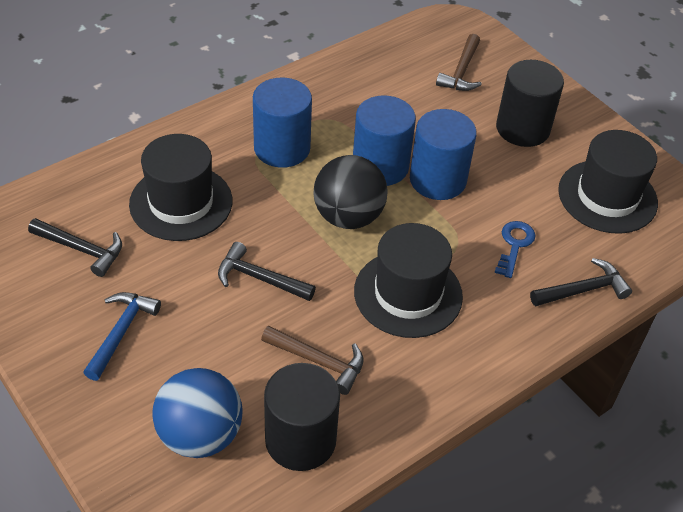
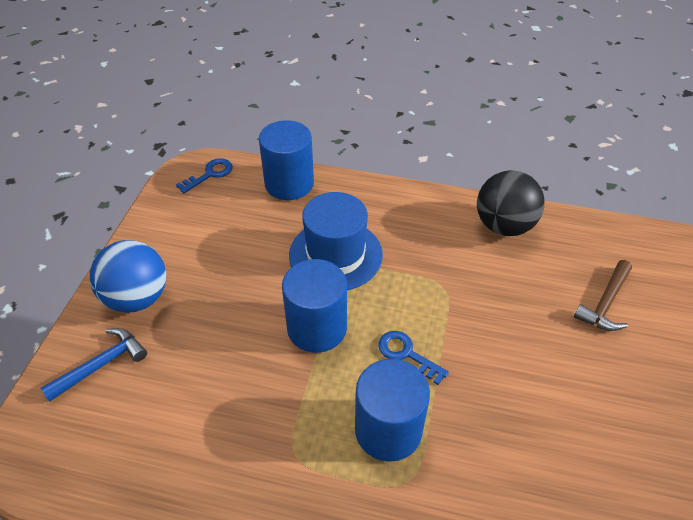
black cylinder: [264,363,340,471] [496,60,564,147] = 2 -> none = 0
black hammer: [28,218,122,277] [218,242,316,301] [530,258,632,306] = 3 -> none = 0
black hat: [129,134,232,241] [354,223,463,338] [558,130,658,234] = 3 -> none = 0
blue hat: none = 0 -> [289,192,383,290] = 1
blue key: [495,221,535,278] = 1 -> [176,158,233,193] [378,331,449,385] = 2
brown hammer: [261,326,364,395] [436,34,482,91] = 2 -> [574,260,632,331] = 1

